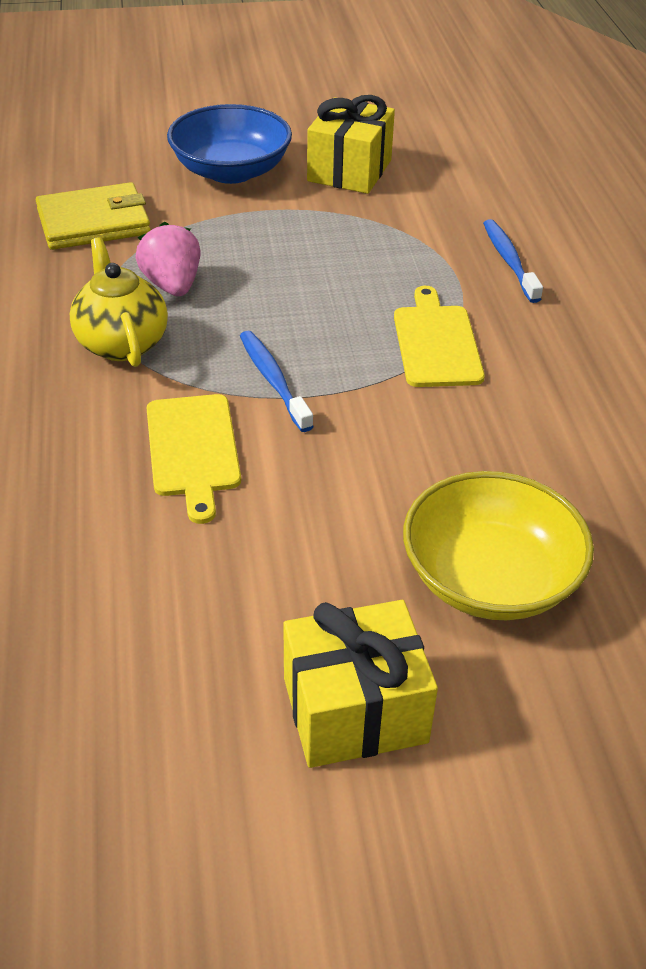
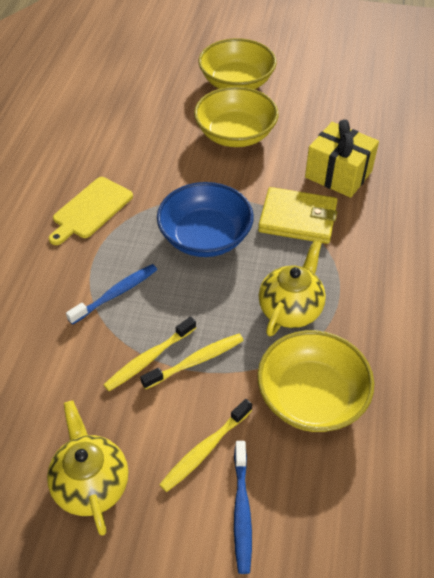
pink strawberry: [136,222,200,297] = 1 -> none = 0
yellow bowl: [403,471,594,620] = 1 -> [194,87,279,147] [198,38,277,89] [257,330,374,432] = 3
yellow cutting board: [147,394,241,524] [394,286,485,387] = 2 -> [49,177,133,245] = 1
yellow gift: [283,600,438,768] [307,95,395,194] = 2 -> [305,119,379,198] = 1
yellow teapot: [70,237,168,367] = 1 -> [47,400,128,536] [259,240,326,336] = 2
yellow toothbrush: none = 0 -> [104,317,196,391] [140,334,244,389] [159,399,252,492] = 3

